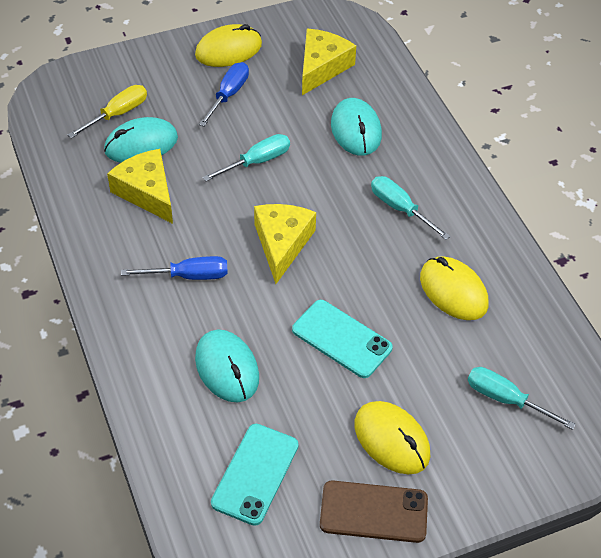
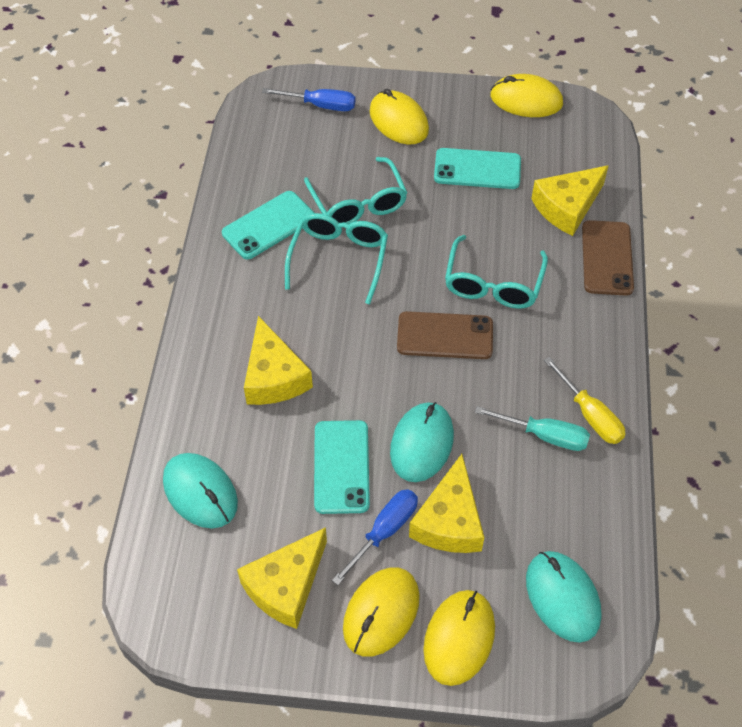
brown phone: [320,480,428,543] = 1 -> [397,311,493,359] [582,220,634,296] = 2
turquoise glasses: none = 0 -> [285,213,388,304] [304,157,408,224] [445,235,548,309] = 3
turquoise phone: [211,424,299,526] [292,300,393,378] = 2 -> [222,191,314,259] [314,420,370,514] [434,148,521,189] = 3
turquoise screwdriver: [203,134,290,181] [371,176,450,240] [468,367,576,430] = 3 -> [475,406,590,451] = 1
yellow cheese: [107,149,173,224] [254,204,316,284] [302,29,356,95] = 3 -> [237,527,327,629] [244,316,313,405] [409,454,484,553] [531,165,609,236] = 4
yellow mouse: [195,24,262,67] [354,401,431,474] [420,256,489,320] = 3 -> [343,567,420,657] [369,89,429,145] [423,590,495,686] [490,74,563,117] = 4

